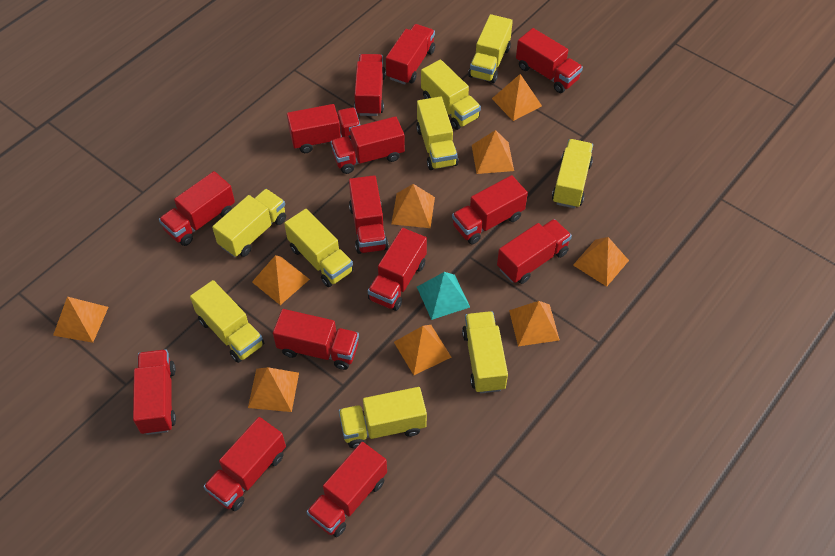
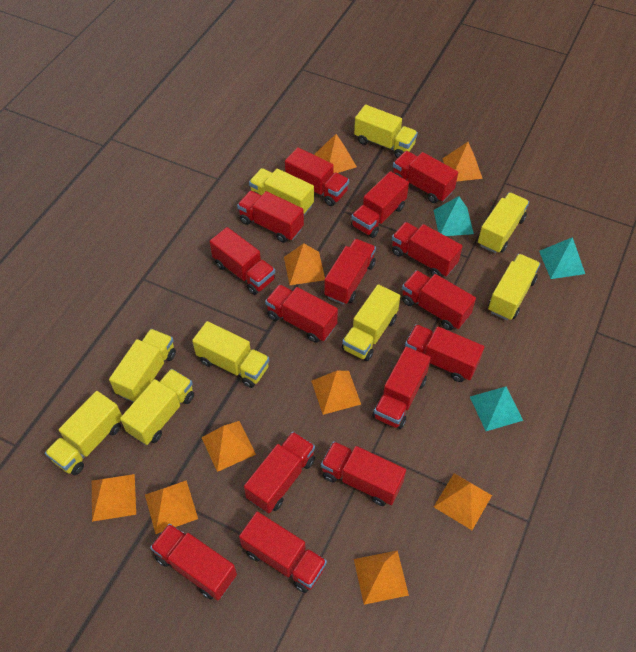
red truck: [133,349,176,435] [159,171,235,246] [203,417,286,511] [273,309,359,370] [287,104,360,153] [306,442,387,537] [331,116,405,174] [349,175,389,254] [354,54,386,116] [368,228,427,311] [386,24,435,85] [452,175,528,245] [497,219,572,284] [516,28,583,93] = 14 -> [150,524,237,600] [209,227,275,295] [237,191,304,243] [239,512,327,593] [244,432,315,513] [265,284,338,343] [285,147,349,206] [321,441,406,506] [324,239,376,305] [351,171,409,238] [373,347,431,429] [392,222,463,277] [393,151,458,203] [402,270,476,330] [405,324,484,382] = 15
turquoise pyramid: [417,272,470,320] = 1 -> [434,196,474,236] [470,386,523,431] [539,237,585,279] = 3

